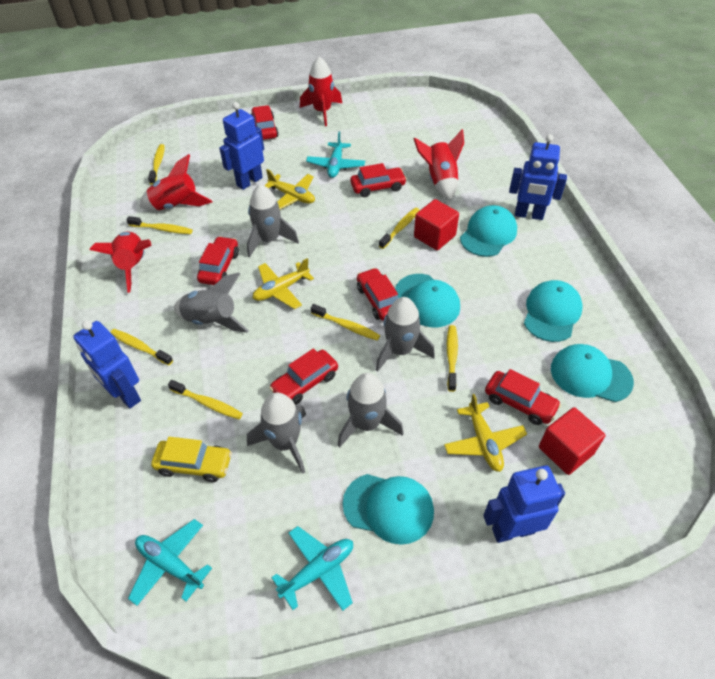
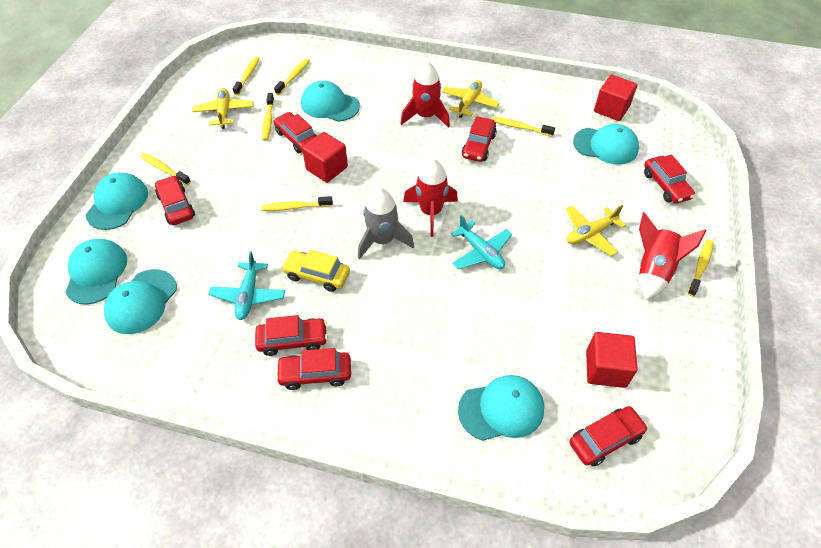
blue robot: [73,320,141,408] [219,102,264,190] [483,465,565,543] [509,134,567,220] = 4 -> none = 0
grey rocket: [174,273,249,333] [247,184,299,258] [247,393,306,474] [338,373,404,448] [376,297,435,372] = 5 -> [358,188,414,260] = 1
red car: [197,236,239,285] [251,105,278,140] [269,348,338,405] [350,163,407,197] [357,268,398,321] [485,369,561,425] = 6 -> [155,175,195,225] [255,315,328,356] [274,112,317,153] [276,348,351,390] [462,116,497,162] [569,406,648,466] [644,155,695,204] = 7
red cube: [414,199,459,250] [539,407,605,475] = 2 -> [302,132,348,183] [586,332,638,388] [594,75,637,121] = 3
red rocket: [90,232,151,293] [139,154,213,211] [300,57,342,126] [414,129,464,200] = 4 -> [400,61,450,128] [403,159,458,237] [639,212,707,300] = 3
turquoise cap: [343,474,434,545] [395,274,460,327] [460,205,517,257] [524,280,583,342] [551,344,634,402] = 5 -> [65,239,127,305] [86,172,148,230] [104,269,177,334] [301,81,360,122] [458,375,544,441] [573,124,639,165] = 6
turquoise plane: [128,519,212,606] [271,526,353,611] [306,131,365,178] = 3 -> [208,251,285,320] [451,215,512,269] = 2

